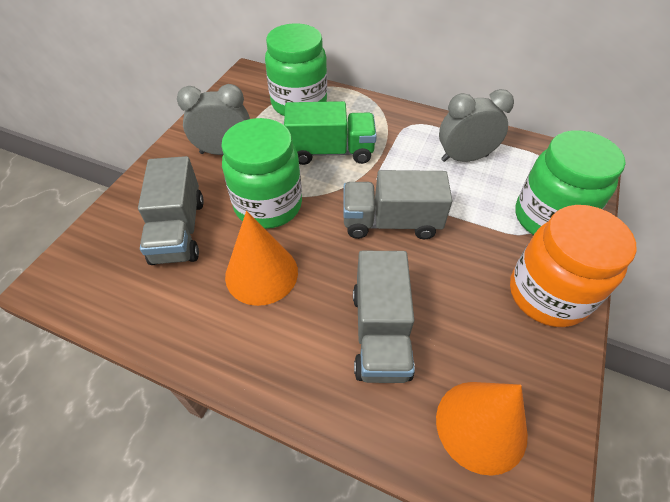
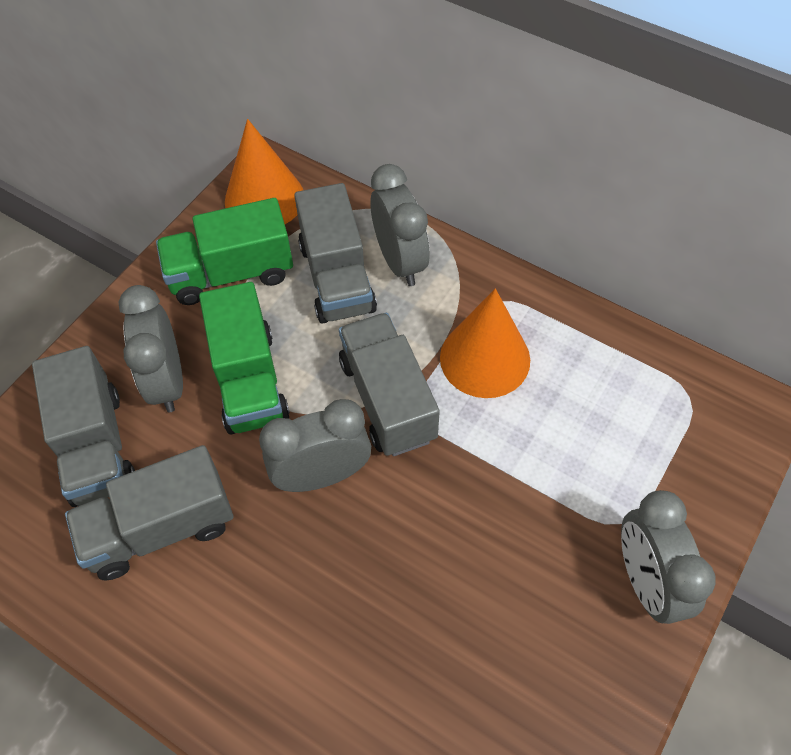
green jar: [221,118,302,229] [265,23,327,116] [515,130,625,235] = 3 -> none = 0
green truck: [284,101,377,165] = 1 -> [156,198,293,305] [199,282,290,434] = 2
grey clock: [177,84,250,155] [439,89,514,162] = 2 -> [119,285,183,412] [259,399,371,492] [370,164,430,286] [621,490,715,624] = 4
grey truck: [138,156,204,265] [343,170,452,239] [353,251,415,383] = 3 -> [32,346,135,507] [65,445,233,580] [294,183,377,324] [339,313,440,456] = 4
orange jar: [510,205,637,327] = 1 -> none = 0

